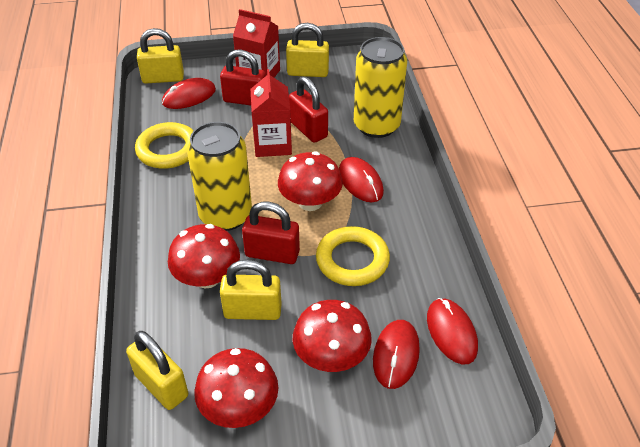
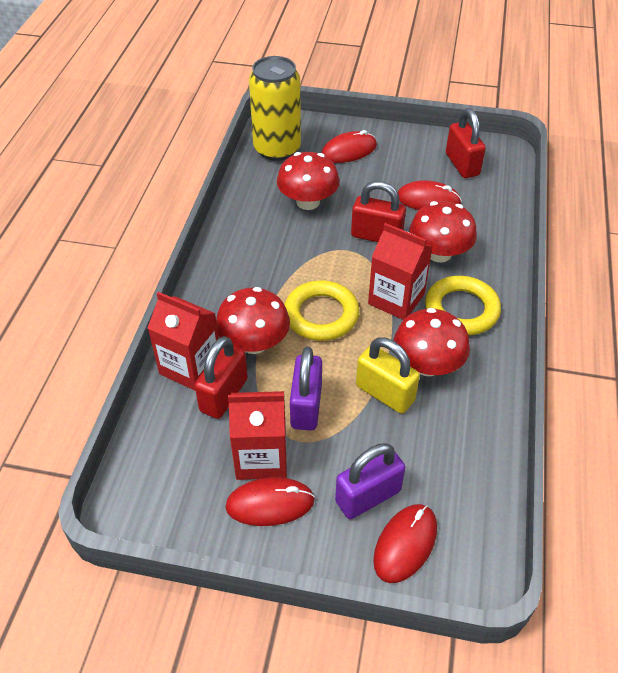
purple padlock: none = 0 -> [290,347,322,431] [335,443,405,519] = 2
red carton: [233,9,280,77] [251,69,292,157] = 2 -> [148,292,218,391] [228,391,287,480] [368,223,432,320] = 3
yellow can: [187,122,252,231] [354,37,407,138] = 2 -> [249,56,301,161] = 1
yellow padlock: [126,331,188,410] [137,28,184,83] [220,259,282,320] [286,23,329,77] = 4 -> [356,337,420,414] = 1

